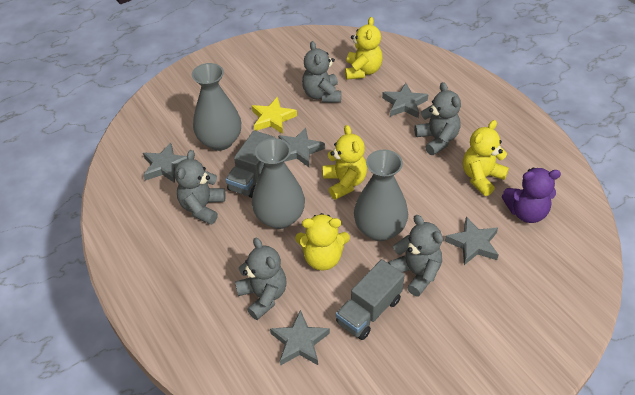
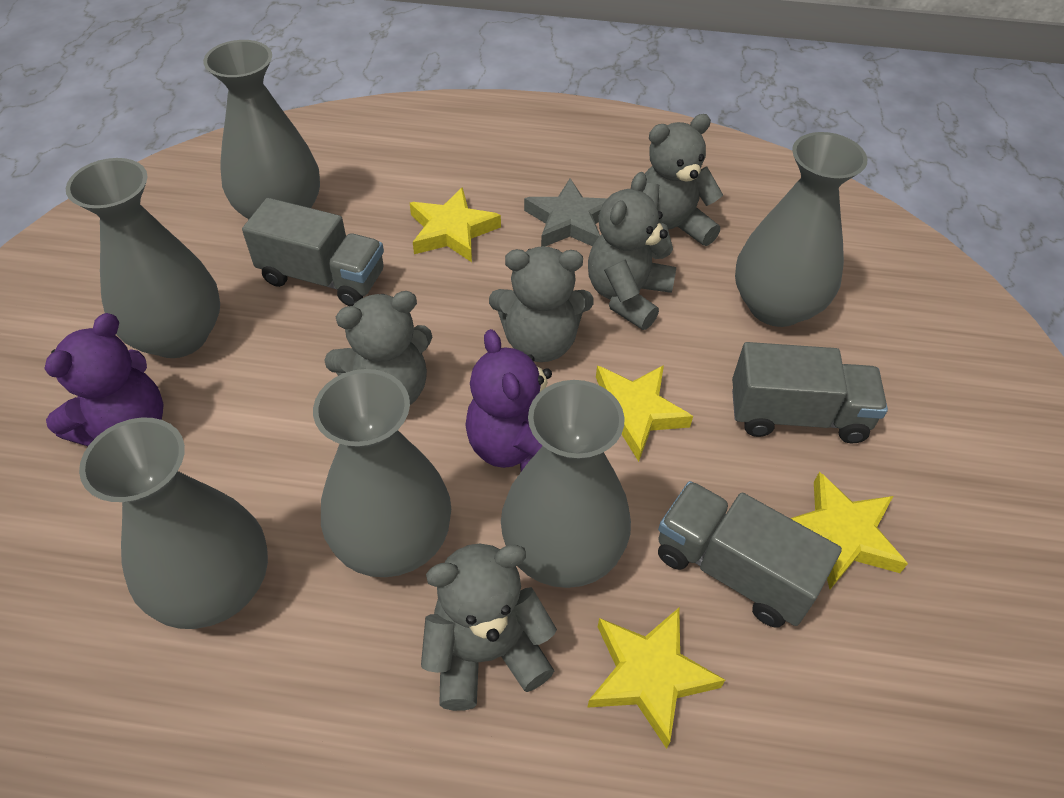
grey star: [143,143,187,183] [270,310,330,366] [278,128,325,167] [382,83,428,118] [445,217,499,265] = 5 -> [524,178,608,247] = 1
grey truck: [225,130,275,198] [336,259,405,340] = 2 -> [242,198,384,306] [658,481,842,628] [732,342,888,443] = 3
grey vase: [192,63,241,151] [252,138,305,229] [354,150,408,241] = 3 -> [66,158,220,358] [79,418,268,629] [203,40,320,219] [313,369,451,577] [501,380,631,588] [735,132,867,327] = 6
purple teddy bear: [502,168,561,223] = 1 -> [44,313,164,446] [465,329,552,471] = 2
yellow star: [252,97,297,134] = 1 -> [410,187,501,262] [587,608,725,749] [596,365,693,462] [790,472,908,589] = 4
yellow teddy bear: [295,213,350,271] [323,125,367,200] [345,17,383,80] [463,120,509,196] = 4 -> none = 0

